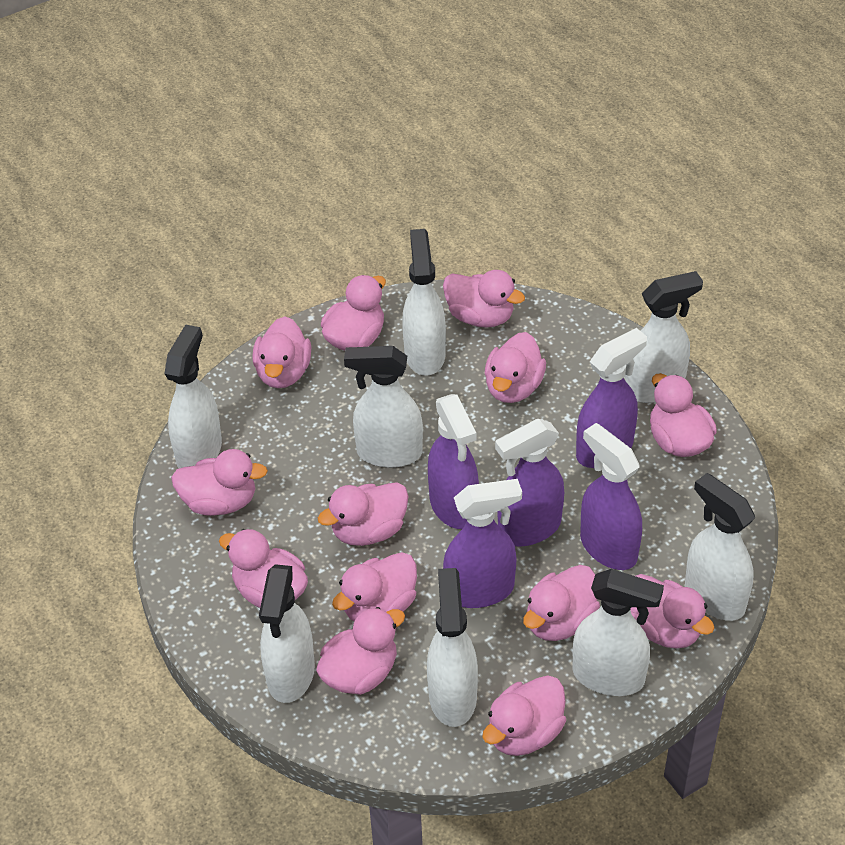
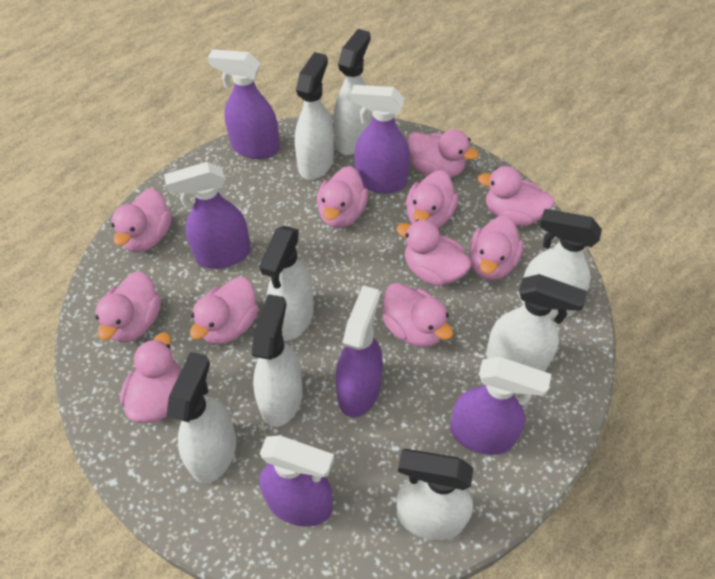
pink duck: [171,449,268,516] [219,529,308,608] [252,316,311,388] [316,607,405,695] [318,482,408,546] [321,275,386,350] [332,552,417,621] [443,270,525,328] [482,675,566,756] [484,332,546,403] [523,565,600,641] [630,574,714,649] [650,373,717,457] = 13 -> [95,271,161,342] [111,188,172,252] [120,332,181,423] [190,277,258,345] [317,166,368,228] [382,283,453,347] [396,220,472,286] [406,170,458,228] [407,129,479,178] [469,215,523,280] [478,166,554,226] = 11
purple spray bottle: [428,394,479,529] [443,479,522,608] [495,419,564,547] [576,328,647,468] [580,423,642,570] = 5 -> [164,162,251,269] [208,49,280,159] [259,435,334,527] [336,286,383,417] [351,85,410,193] [450,357,551,455] = 6

